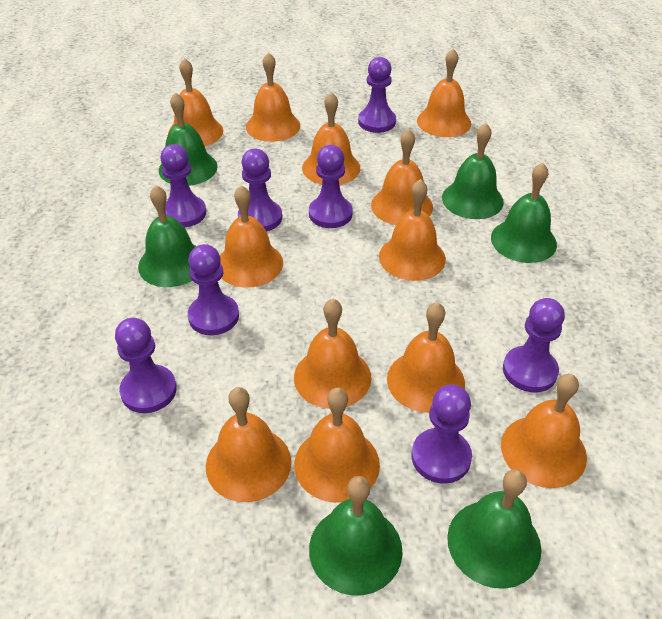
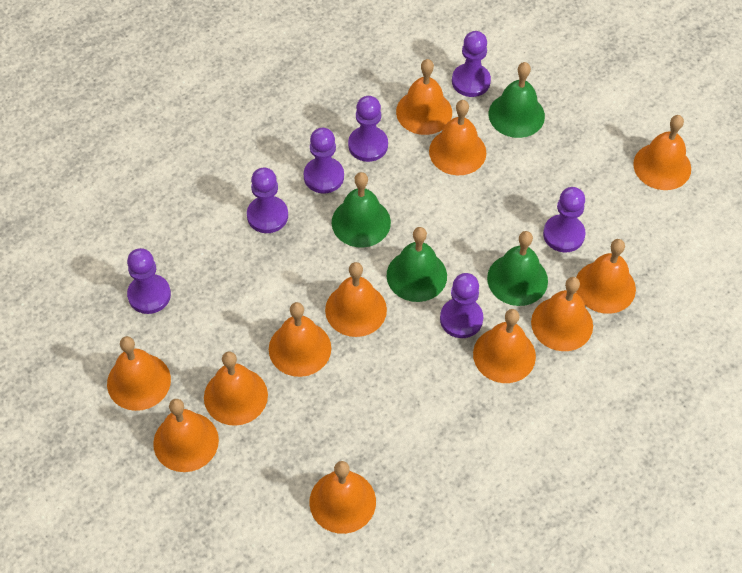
green bell: [138,185,196,287] [159,92,218,186] [309,476,403,596] [442,123,504,219] [447,469,541,589] [491,163,557,263] = 6 -> [332,172,391,248] [387,227,447,302] [487,231,548,306] [489,62,545,138] = 4
purple pawn: [115,318,177,413] [160,144,206,227] [188,244,239,335] [238,149,282,232] [309,145,353,228] [358,57,396,133] [412,384,472,484] [503,298,565,392] = 8 -> [127,248,171,314] [247,168,288,233] [304,128,344,193] [348,96,388,162] [440,273,483,338] [452,31,491,97] [543,187,586,252] = 7

